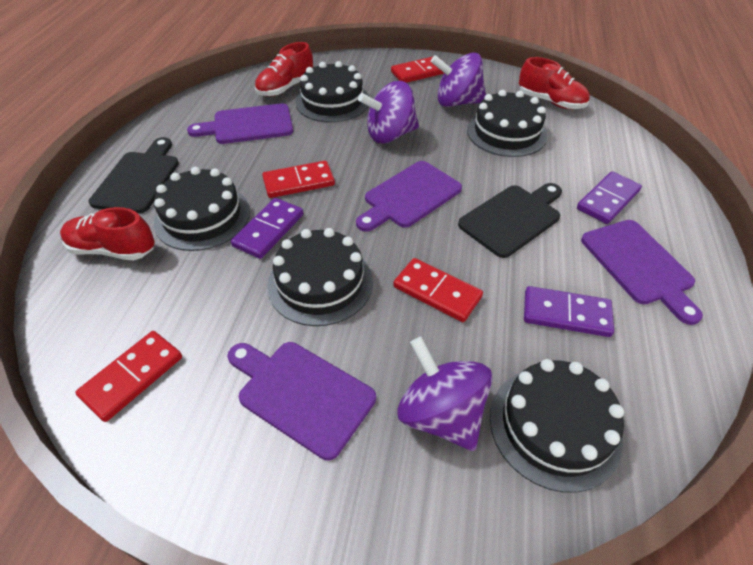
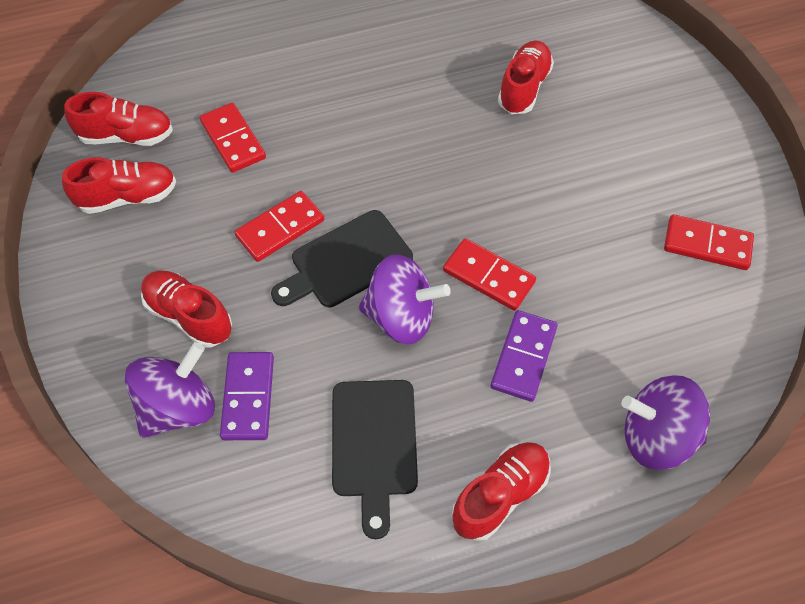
black cake: [154,167,250,251] [267,228,373,326] [295,61,369,123] [467,90,548,157] [490,359,624,493] = 5 -> none = 0
purple cutting board: [187,103,293,144] [227,342,376,460] [356,161,462,232] [581,220,703,325] = 4 -> none = 0
purple domino: [231,198,303,259] [524,286,614,337] [577,171,642,224] = 3 -> [220,352,274,440] [491,310,558,402] = 2
red shoe: [60,207,155,261] [255,42,313,96] [519,57,590,109] = 3 -> [62,157,176,214] [64,92,173,146] [141,271,232,348] [452,442,551,541] [498,40,554,114] = 5

